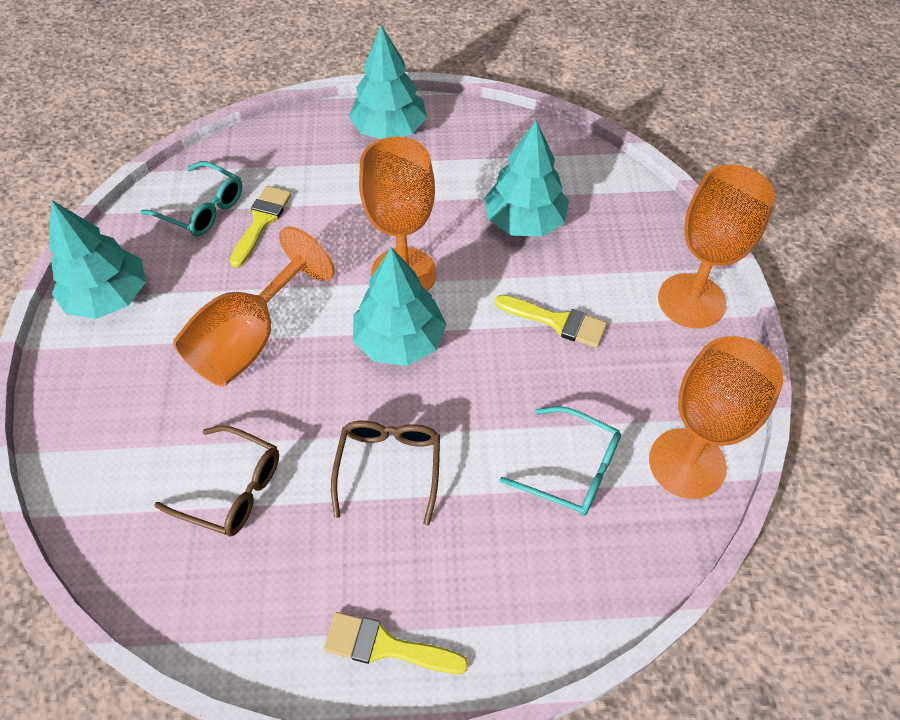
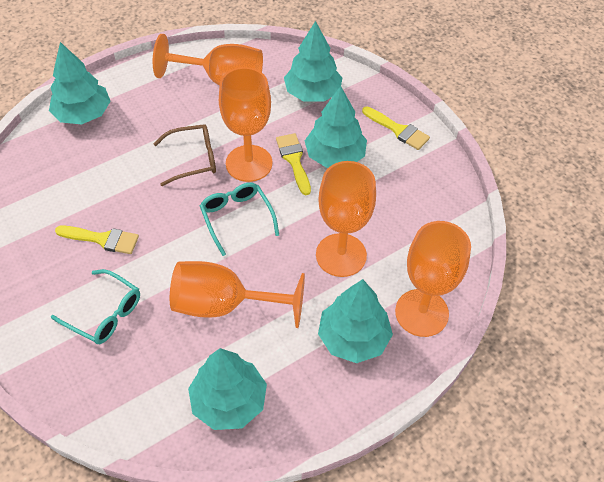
brown glasses: [154,425,279,537] [331,421,440,525] = 2 -> [153,124,216,186] = 1
orange goblet: [173,226,335,387] [359,137,436,291] [649,336,783,499] [658,165,775,328] = 4 -> [153,34,263,85] [170,261,305,328] [219,67,272,182] [316,161,376,277] [395,221,471,337] = 5
turquoise tree: [49,200,146,319] [349,25,427,139] [353,247,447,366] [484,120,569,237] = 4 -> [49,42,111,124] [188,348,267,430] [284,21,342,102] [305,86,367,168] [318,279,393,363] = 5

